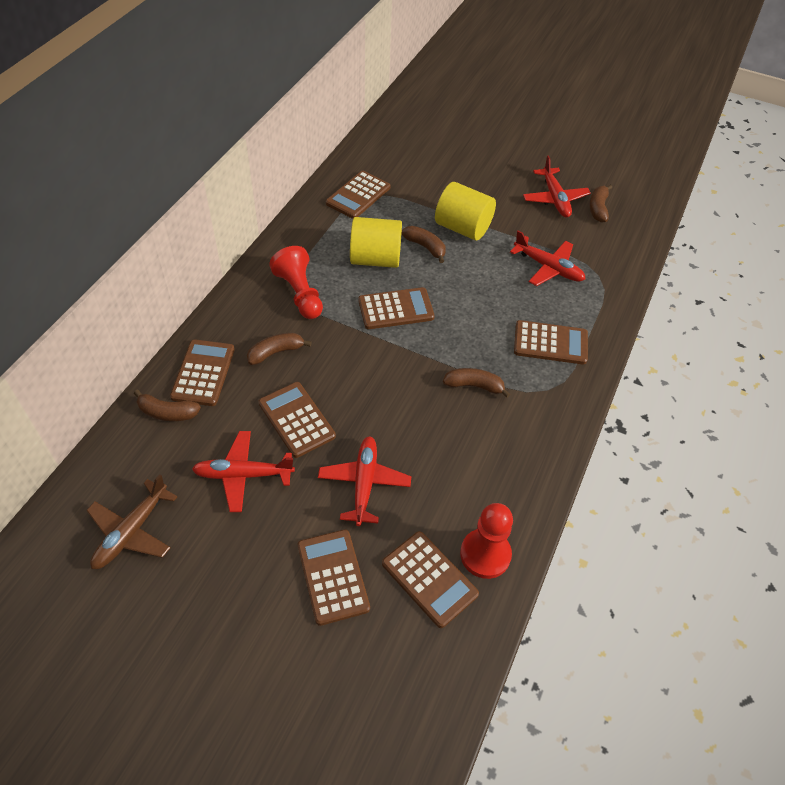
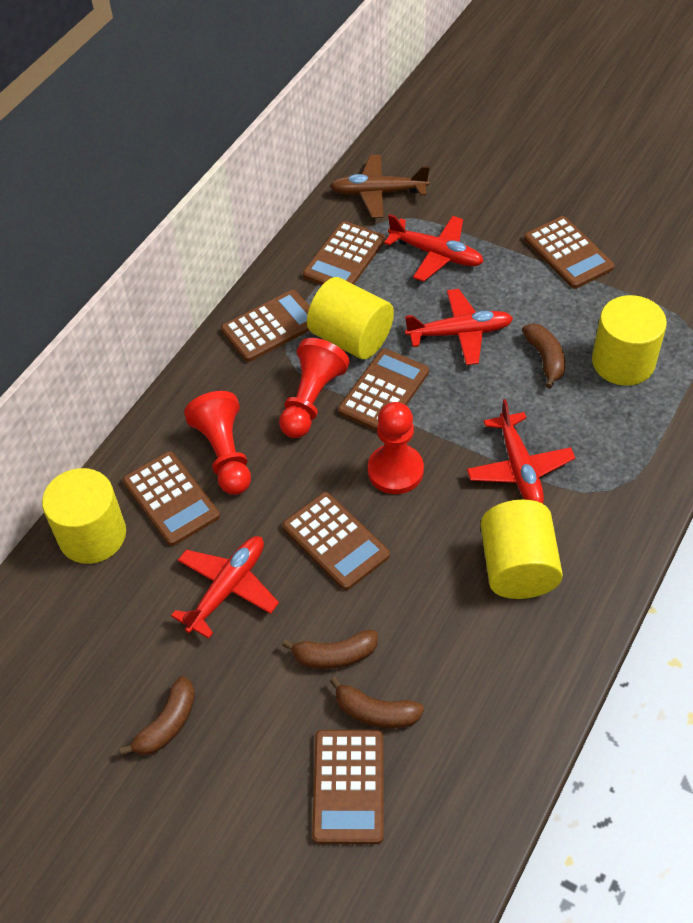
brown banana: [134,390,201,421] [247,333,311,365] [401,226,446,263] [443,368,510,398] [589,185,612,223] = 5 -> [120,676,195,755] [282,630,378,669] [330,677,424,729] [522,323,565,389] = 4
red pawn: [269,246,323,319] [460,503,513,579] = 2 -> [184,391,251,495] [279,338,350,438] [368,402,424,494] = 3
yellow cylinder: [350,217,402,268] [435,182,496,240] = 2 -> [42,468,126,564] [307,277,394,359] [481,499,563,599] [592,295,667,386] = 4

